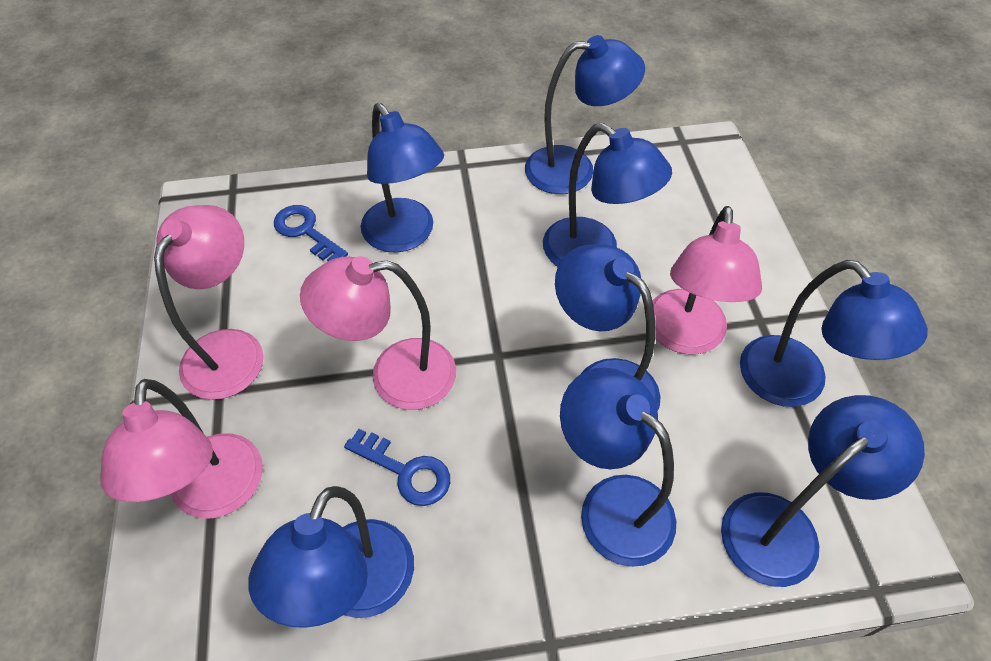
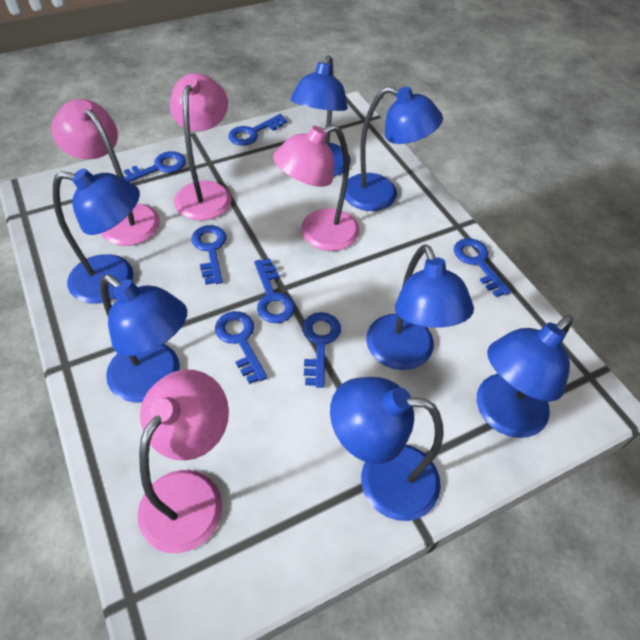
blue key: [274,205,348,261] [344,429,450,506] = 2 -> [123,151,186,182] [191,225,227,285] [215,311,267,384] [228,114,287,146] [254,259,295,323] [302,312,341,388] [454,238,511,297] = 7
blue lamp: [248,486,414,628] [361,103,444,253] [525,35,645,194] [543,123,672,267] [555,244,661,411] [560,367,676,567] [721,395,925,587] [740,260,928,407] = 8 -> [53,168,140,304] [100,274,188,403] [291,55,351,176] [330,377,444,521] [345,86,443,211] [366,244,474,370] [477,315,573,438] = 7

